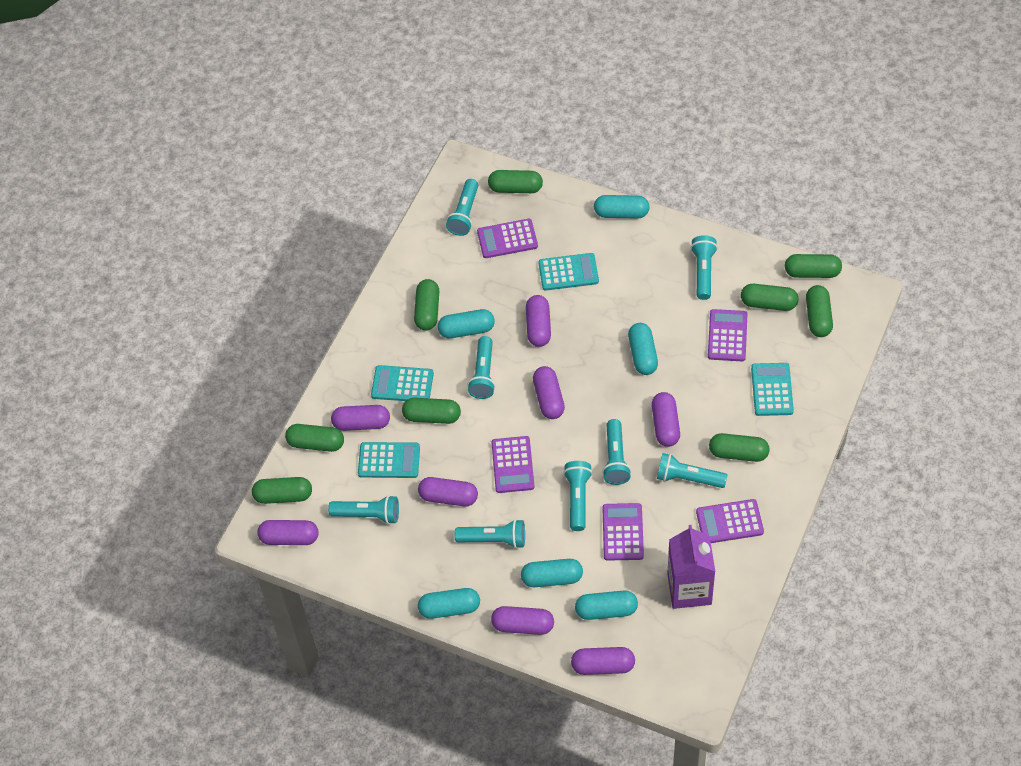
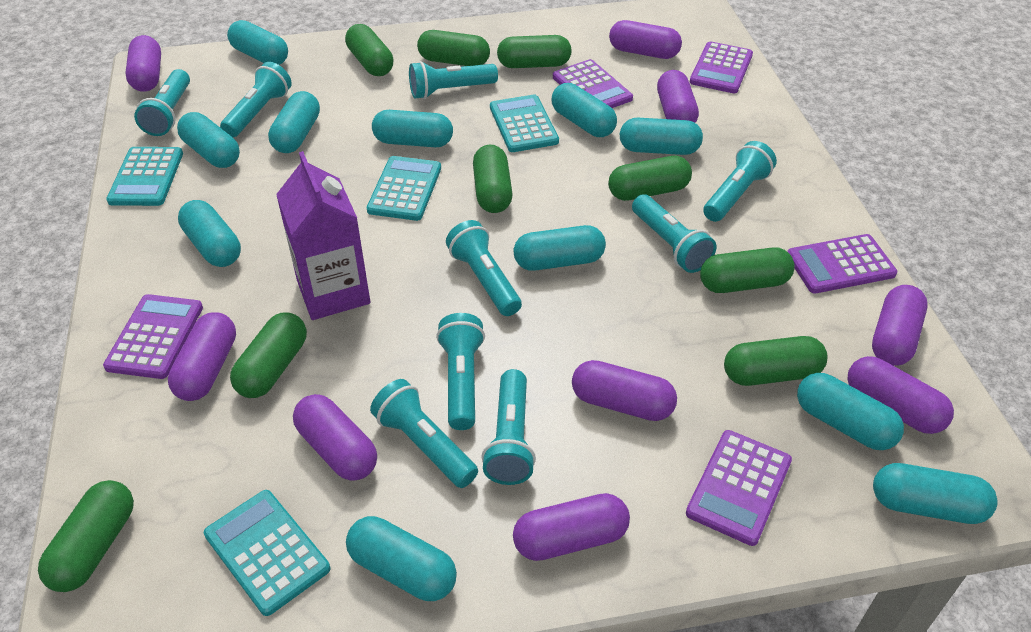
purple capsule: [258,520,318,545] [331,405,390,431] [418,477,478,506] [491,606,554,635] [526,295,551,347] [533,366,565,419] [571,647,635,675] [652,392,680,447] = 8 -> [125,35,161,92] [168,312,236,401] [293,394,377,480] [513,493,630,561] [572,360,677,421] [609,20,682,59] [657,70,699,123] [847,356,954,434] [872,285,928,366] = 9
turquoise capsule: [418,588,480,619] [438,309,495,338] [521,559,583,587] [575,591,638,620] [594,195,650,219] [628,323,658,375] = 6 -> [177,112,240,168] [178,200,241,267] [227,20,288,65] [268,91,320,153] [346,516,457,601] [372,110,453,147] [514,225,606,271] [552,83,617,137] [620,118,703,155] [797,373,904,450] [873,463,998,524] = 11
turquoise flashlight: [328,495,399,524] [446,179,478,236] [454,519,525,549] [467,336,495,399] [564,461,592,531] [602,419,631,485] [657,453,727,488] [691,235,718,300] = 8 -> [134,69,190,136] [220,62,292,137] [370,379,478,488] [409,61,498,99] [436,313,485,430] [446,220,522,316] [481,369,536,485] [632,194,716,273] [703,141,777,222] = 9

